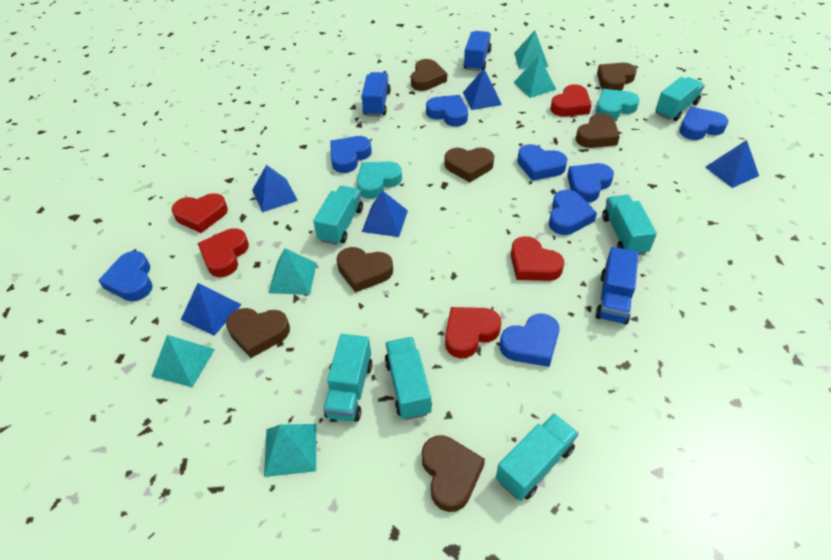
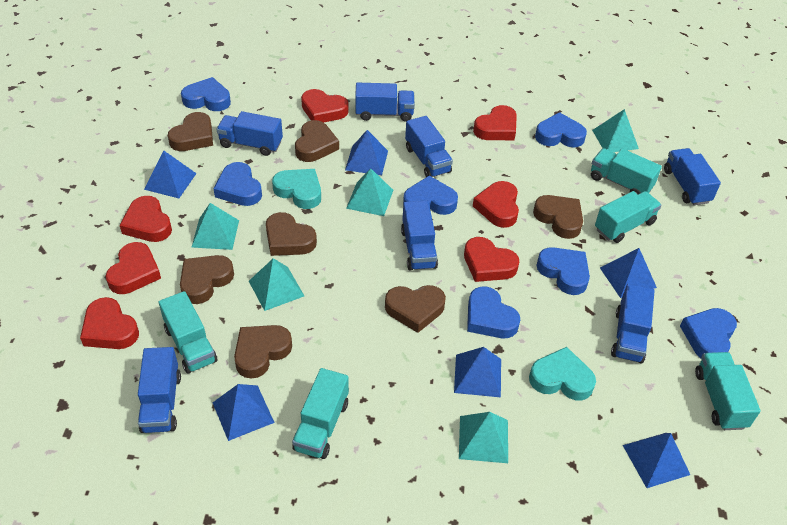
blue heart: [98,251,153,301] [330,136,372,173] [426,95,468,127] [500,313,559,367] [517,144,567,181] [549,190,597,235] [567,163,614,203] [680,107,728,140] = 8 -> [181,77,231,111] [213,162,262,206] [403,176,458,215] [467,287,520,338] [535,112,587,148] [536,247,590,295] [680,308,737,359] = 7
blue pyramid: [181,283,242,336] [252,165,298,212] [362,190,408,237] [463,69,502,110] [705,140,759,188] = 5 -> [144,150,197,198] [213,384,275,441] [345,130,388,175] [454,347,501,397] [600,248,657,298] [623,433,690,488] = 6
blue truck: [362,72,391,116] [464,31,492,71] [595,247,639,325] = 3 -> [138,347,181,433] [216,111,283,156] [355,83,415,122] [401,201,438,271] [405,116,453,177] [611,284,654,363] [664,148,721,205] = 7
red heart: [172,193,228,233] [198,228,249,277] [445,307,501,358] [511,236,564,281] [551,84,592,117] = 5 -> [80,297,139,349] [106,242,161,294] [120,196,172,242] [301,89,349,123] [464,237,519,282] [473,105,517,140] [473,181,519,228] = 7
turquoise truck: [313,185,363,245] [323,334,373,422] [385,337,432,420] [496,413,579,501] [602,195,657,255] [656,77,705,121] = 6 -> [159,291,217,374] [292,368,349,459] [591,148,662,194] [595,191,662,243] [695,352,761,430] = 5

